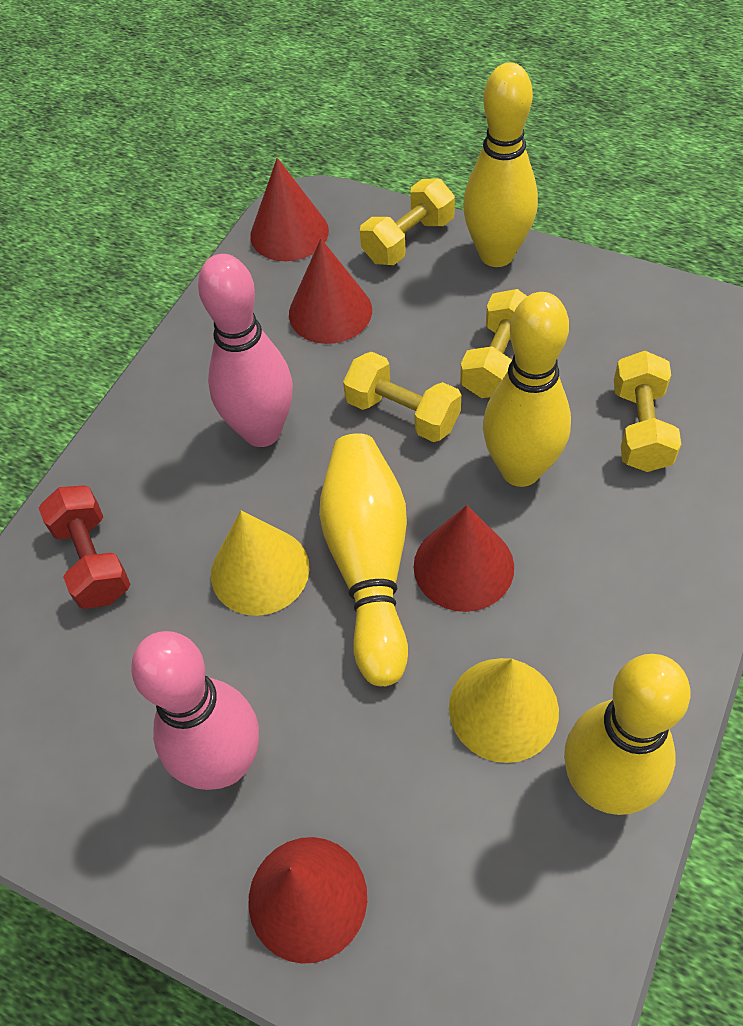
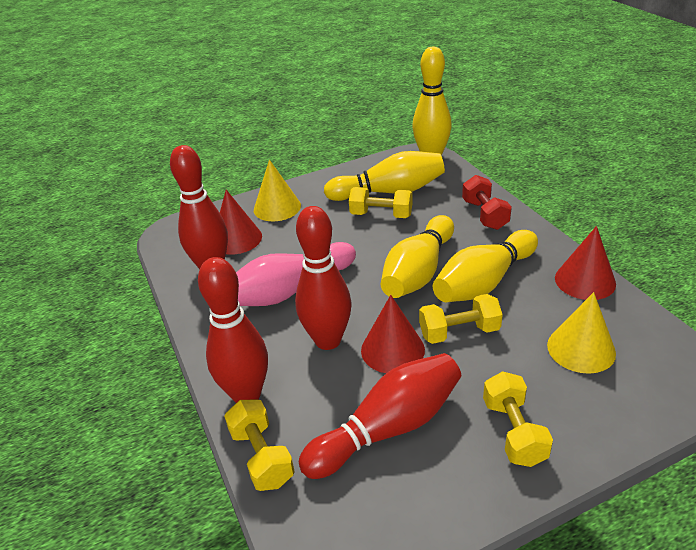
pink bowling pin: [131,631,259,790] [198,254,293,447] = 2 -> [236,242,356,306] = 1
red bowling pin: none = 0 -> [170,145,228,269] [198,257,268,403] [295,206,351,350] [299,353,461,479] = 4
red cone: [248,837,367,964] [250,158,329,261] [289,239,372,344] [414,505,514,612] = 4 -> [220,190,262,255] [361,295,425,373] [555,226,616,300] = 3

